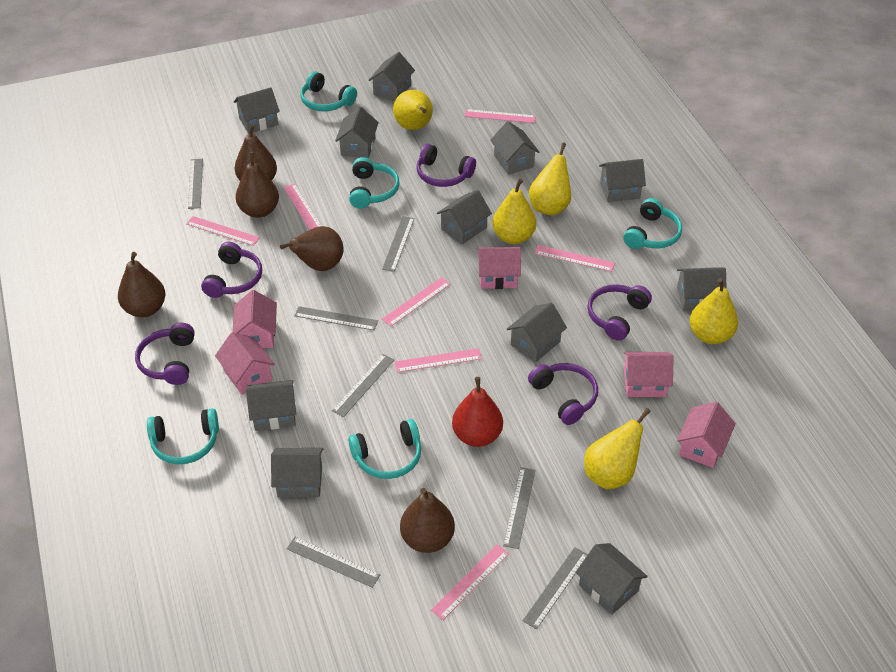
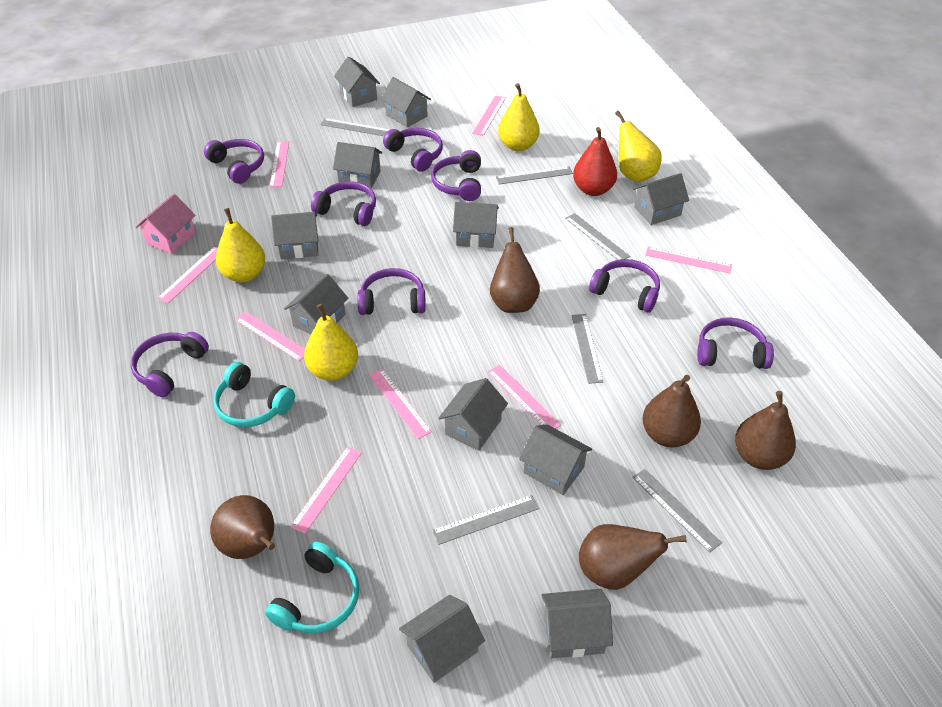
grey ruler: [188,159,203,209] [286,537,380,588] [294,306,378,331] [332,354,394,417] [382,216,414,272] [503,467,535,549] [522,547,588,629] = 7 -> [320,118,390,136] [432,495,539,545] [496,166,573,185] [565,213,630,260] [572,314,603,384] [632,469,722,553] = 6
pink house: [215,332,275,395] [232,290,277,348] [478,247,521,289] [623,352,674,397] [677,402,736,468] = 5 -> [135,194,196,254] = 1
pink ruler: [186,216,260,246] [284,184,321,230] [382,277,450,326] [395,348,482,373] [431,545,509,620] [464,109,536,123] [535,245,615,272] = 7 -> [157,247,218,303] [235,312,305,361] [269,141,289,187] [290,447,362,534] [369,368,432,439] [472,95,506,136] [488,365,561,429] [645,246,732,274] = 8
purple headphones: [135,323,195,385] [201,242,262,298] [416,144,476,187] [528,363,598,425] [587,284,652,341] = 5 -> [131,332,209,397] [204,139,264,184] [311,181,376,226] [357,268,426,315] [383,128,443,172] [431,150,481,201] [589,259,660,313] [697,317,774,369] = 8
turquoise headphones: [147,408,219,464] [300,71,357,111] [348,419,421,479] [349,157,400,209] [623,198,682,249] = 5 -> [213,362,295,427] [265,542,359,633] = 2
yellow pear: [393,90,433,130] [493,179,536,244] [529,143,571,215] [584,408,651,489] [690,278,738,344] = 5 -> [216,208,265,282] [304,304,358,381] [498,83,540,151] [615,111,662,182] = 4

